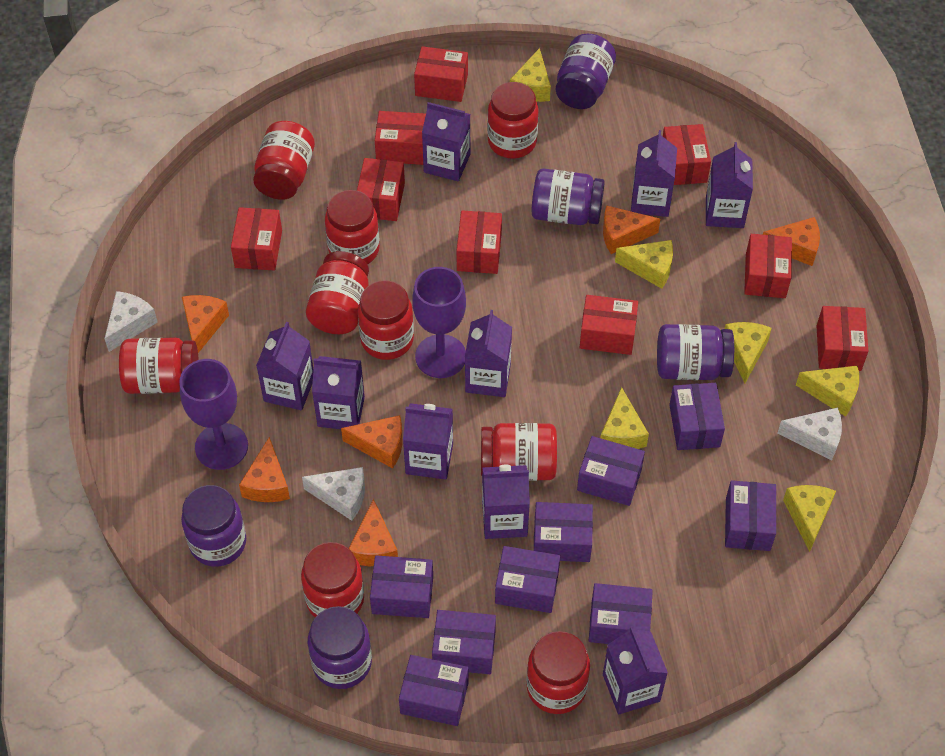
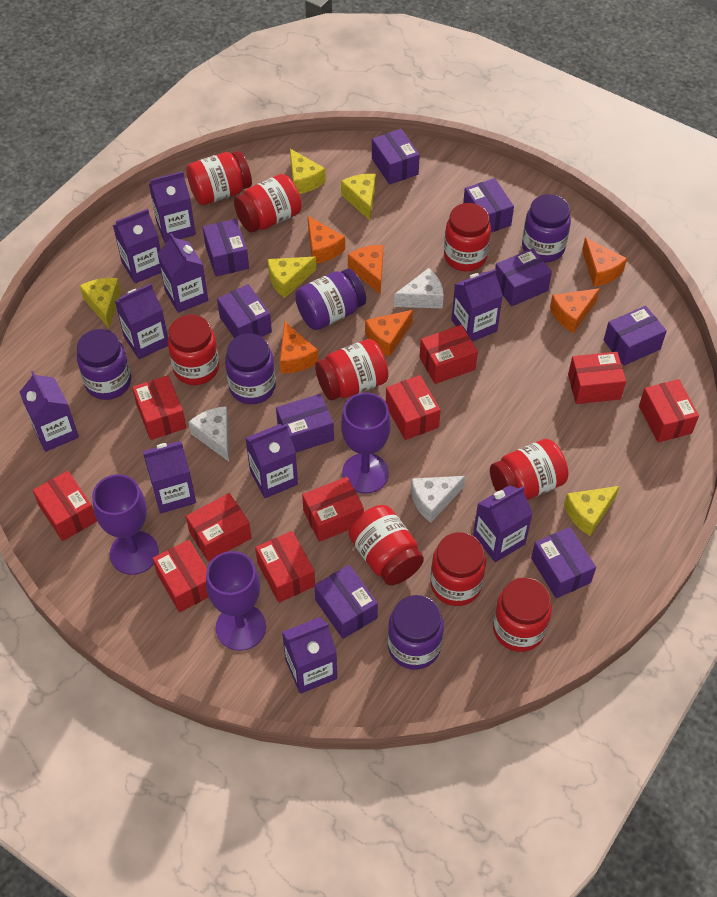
purple carton: [256,322,314,410] [312,356,365,429] [403,403,453,480] [422,102,471,181] [465,310,512,397] [482,465,530,539] [603,626,668,714] [631,130,677,217] [706,142,753,228] = 9 -> [20,371,79,452] [113,209,161,283] [115,283,168,359] [143,441,196,513] [149,171,196,243] [158,233,208,313] [245,424,298,498] [282,617,337,694] [452,269,503,342] [473,485,533,562] = 10
purple goblet: [179,359,248,470] [412,267,466,378] = 2 -> [92,474,159,575] [206,551,266,651] [341,393,391,494] = 3
red box: [231,207,282,270] [357,158,405,221] [375,111,426,165] [414,46,468,102] [456,210,502,274] [580,295,638,355] [663,124,711,185] [744,234,792,298] [817,306,868,371] = 9 -> [33,471,97,541] [132,375,186,440] [152,540,208,612] [186,493,251,562] [255,531,315,603] [302,477,364,542] [386,375,441,440] [419,325,478,384] [568,352,626,404] [639,379,699,443] = 10
yellow cheese: [510,48,551,102] [601,387,649,449] [615,240,673,289] [725,322,772,383] [783,485,836,552] [796,366,859,417] = 6 -> [80,278,121,328] [268,257,316,298] [290,149,326,194] [341,174,376,220] [564,486,620,536] = 5

